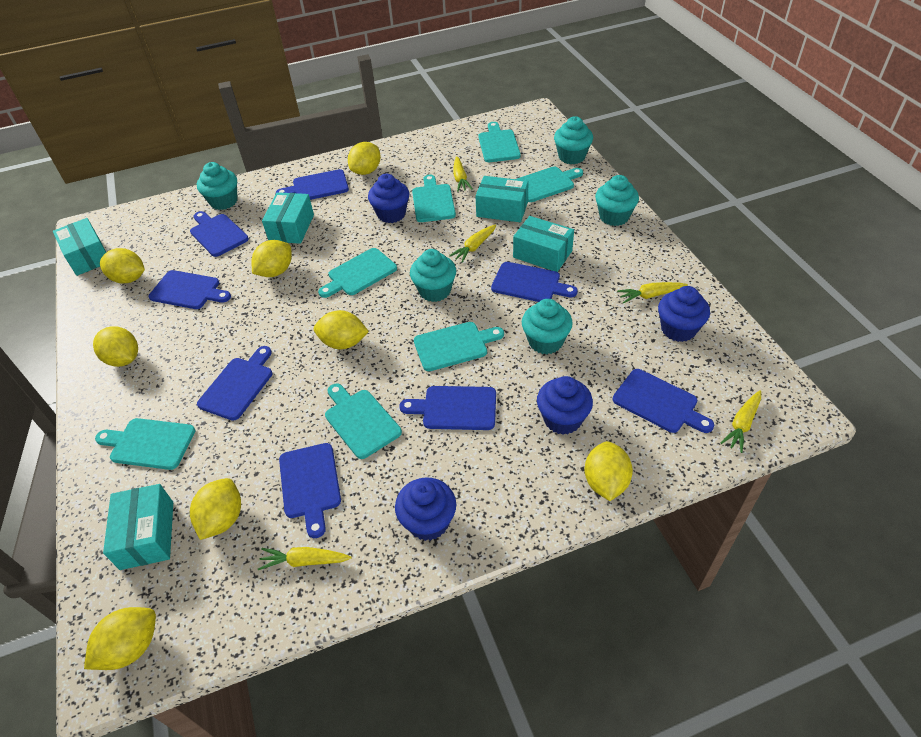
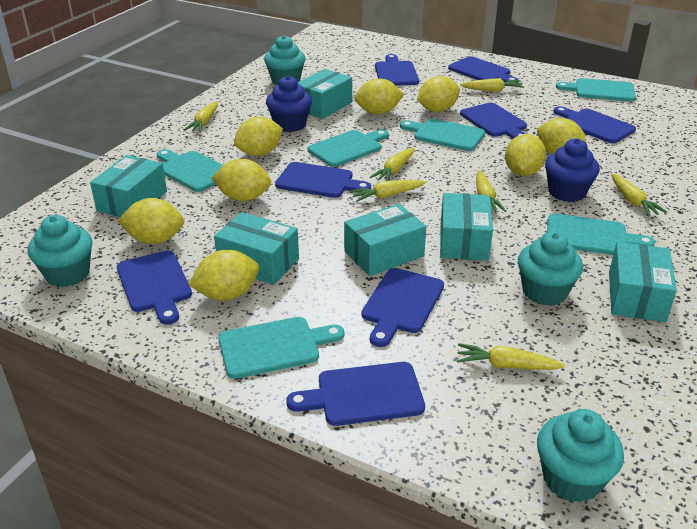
blue cupcake: [368,174,409,223] [395,477,456,541] [537,376,593,435] [658,286,710,342] = 4 -> [266,76,312,132] [545,138,600,202] = 2
turquoise box: [53,218,106,276] [103,484,173,570] [262,192,314,244] [475,176,529,222] [513,216,574,272] = 5 -> [90,155,167,217] [214,212,299,285] [298,69,352,119] [344,204,426,276] [440,193,493,261] [609,242,677,322] = 6
turquoise cupcake: [197,162,238,210] [410,249,456,302] [522,299,573,354] [554,116,593,164] [595,175,639,226] = 5 -> [28,215,93,287] [264,35,305,85] [518,231,583,306] [537,409,624,503] = 4
turquoise cutting board: [95,418,195,470] [318,248,397,298] [325,383,402,459] [412,175,456,222] [414,322,504,371] [478,122,521,162] [517,167,583,202] = 7 -> [156,149,223,192] [218,317,345,379] [308,129,389,167] [400,119,485,151] [547,214,655,255] [556,78,636,102] = 6
yellow carrot: [258,547,351,570] [449,224,496,263] [453,156,472,191] [617,282,688,303] [721,390,761,453] = 5 -> [184,101,218,132] [349,180,426,202] [370,148,415,181] [457,343,565,370] [460,78,524,91] [476,170,506,213] [611,174,667,217] = 7

